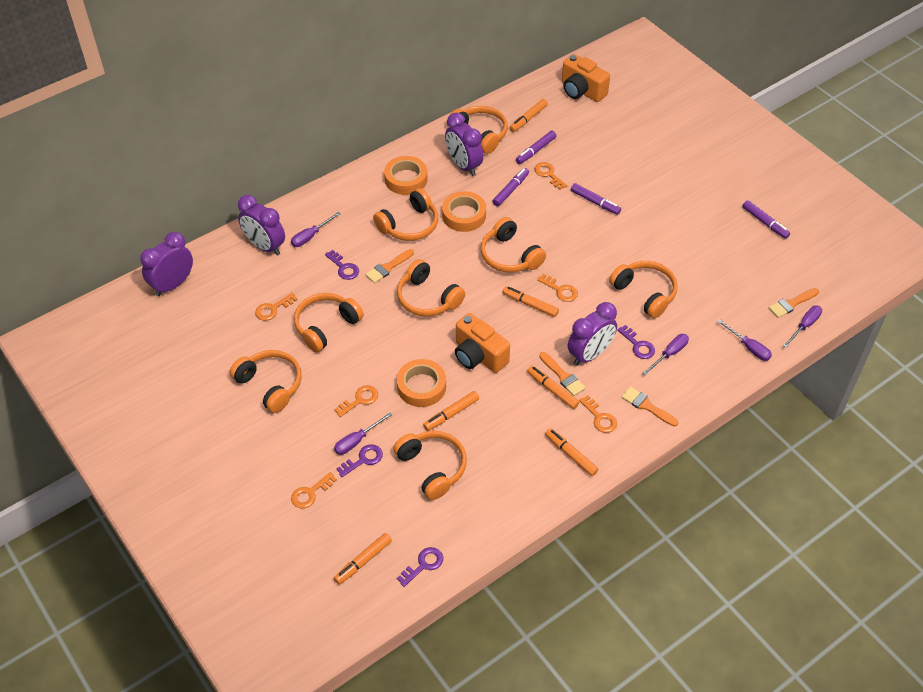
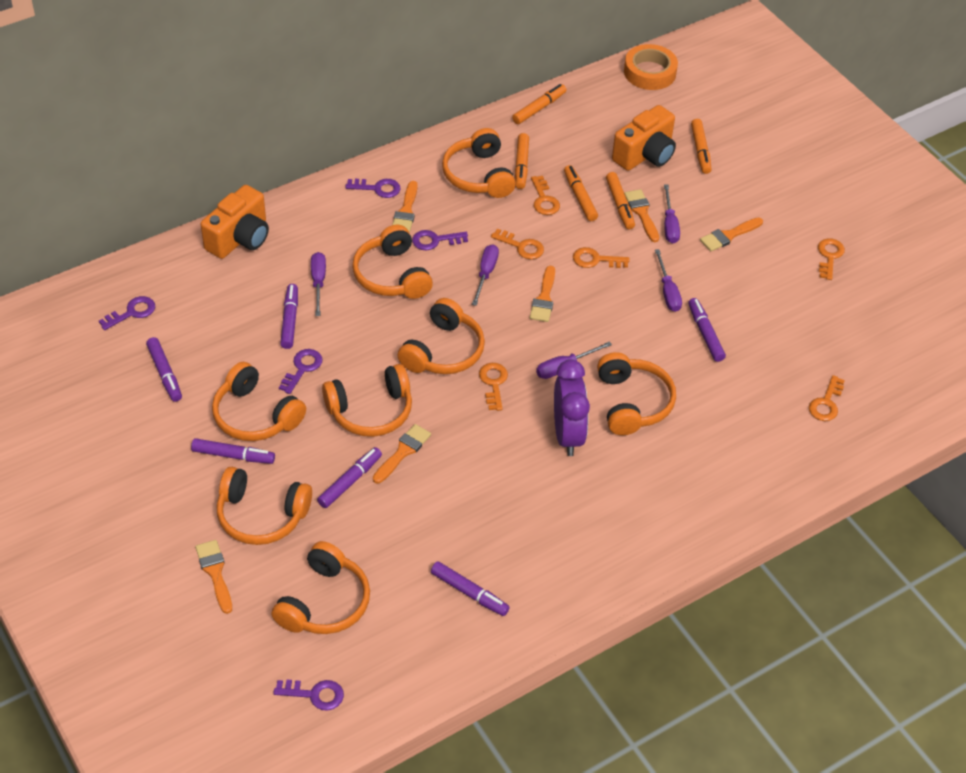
orange brush: [365,249,414,283] [539,352,586,396] [622,387,678,426] [769,288,819,318] = 4 -> [195,540,232,614] [373,424,431,484] [392,181,418,233] [530,266,555,322] [624,189,659,242] [700,217,763,251] = 6
orange marker: [334,533,392,585] [423,391,479,431] [503,286,559,317] [509,99,548,132] [527,366,579,409] [545,428,598,476] = 6 -> [512,84,566,124] [515,133,529,189] [564,165,598,221] [606,172,635,229] [691,119,712,174] = 5
orange tape: [384,156,427,195] [397,359,446,407] [442,191,486,232] = 3 -> [624,44,678,90] = 1
purple clock: [140,232,193,296] [238,195,285,256] [445,113,483,176] [568,302,617,366] = 4 -> [554,359,590,456] = 1
purple key: [325,250,359,280] [336,444,383,477] [397,547,443,587] [617,325,655,359] = 4 -> [99,296,155,330] [273,680,344,711] [279,349,323,394] [345,179,401,198] [412,230,468,250] = 5
purple marker: [493,168,529,206] [516,131,556,164] [571,183,621,215] [743,200,790,239] = 4 -> [146,337,182,402] [191,438,275,464] [280,284,298,349] [317,447,382,508] [431,561,510,616] [688,298,726,362] = 6

